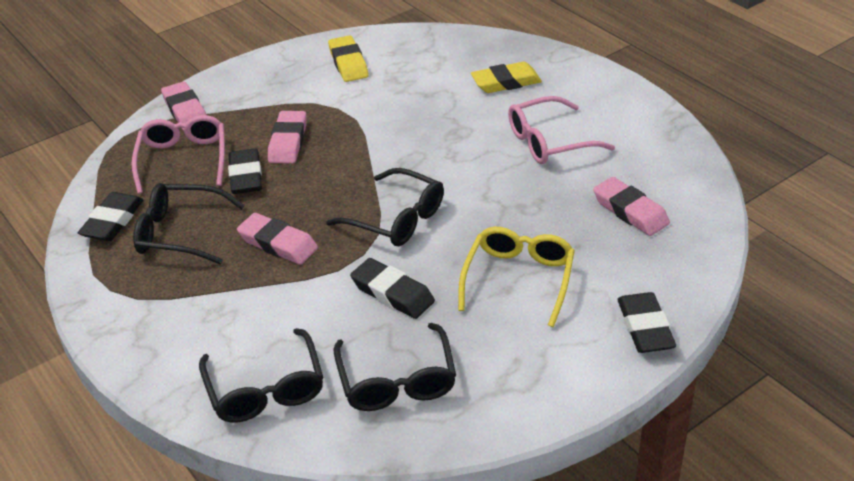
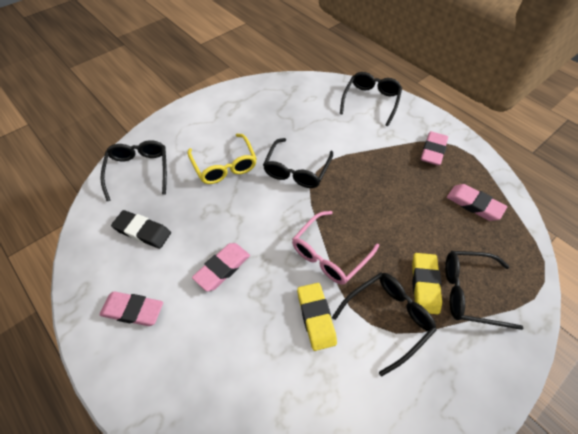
black eraser: [78,192,144,241] [228,148,262,194] [350,258,435,319] [618,292,676,353] = 4 -> [111,210,171,249] = 1
black glasses: [133,183,245,264] [199,328,323,422] [326,168,444,246] [334,323,456,411] = 4 -> [100,140,167,201] [263,138,333,188] [332,272,437,376] [340,72,402,126] [445,251,523,330] = 5
pink glasses: [131,115,225,194] [508,96,615,164] = 2 -> [292,211,379,285] = 1

